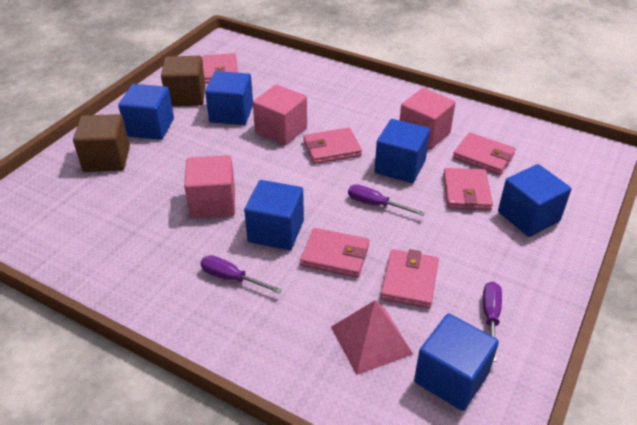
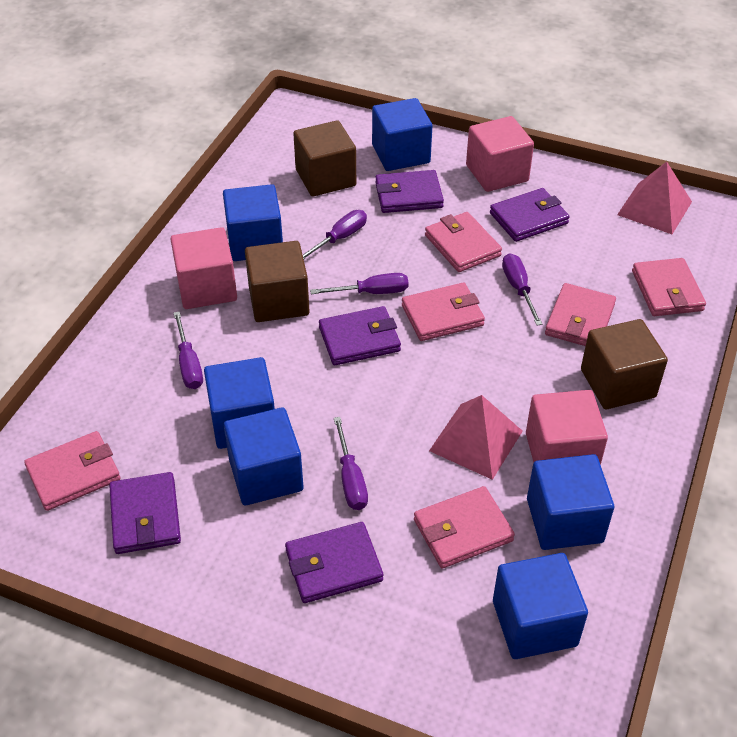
brown cube: [73,114,130,172] [161,56,206,106] = 2 -> [245,241,310,322] [293,120,356,197] [581,319,668,409] = 3
pink pyramid: [331,300,413,375] = 1 -> [429,395,523,480] [617,162,692,234] = 2
purple screwdriver: [201,255,282,294] [348,184,425,216] [483,282,502,362] = 3 -> [174,311,203,389] [303,210,367,259] [310,273,408,294] [334,417,368,510] [502,253,543,325] = 5
purple wallet: none = 0 -> [109,472,181,554] [285,522,383,603] [319,306,401,365] [375,170,444,213] [490,188,570,242] = 5

